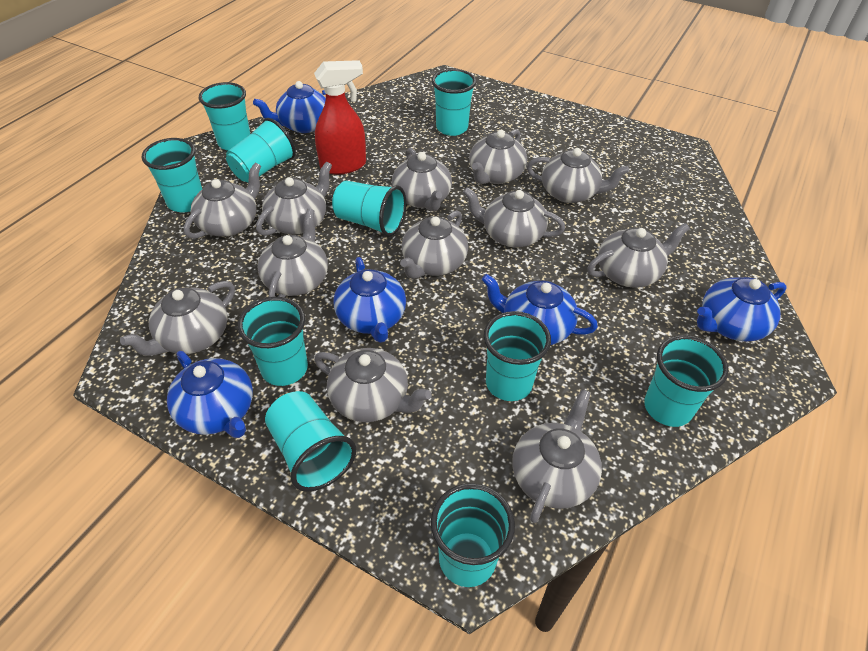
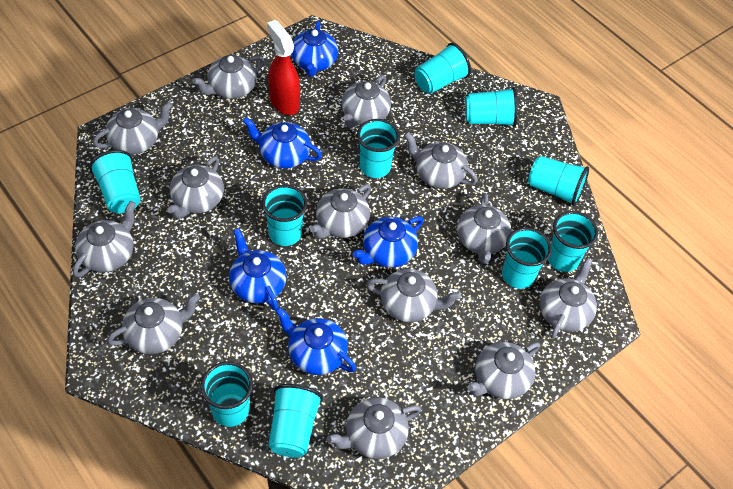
grey teapot: [120,281,235,356] [184,162,261,239] [256,162,332,236] [257,209,328,298] [314,348,432,422] [392,148,452,211] [400,210,468,279] [463,187,565,247] [469,129,527,184] [512,389,602,523] [527,148,629,203] [587,223,690,288] = 12 -> [73,201,136,277] [93,102,173,155] [107,293,200,354] [167,156,224,219] [192,55,264,99] [310,184,371,239] [327,397,421,459] [342,75,391,128] [366,269,461,322] [404,132,478,189] [457,193,511,264] [467,342,540,399] [539,257,597,339] = 13

